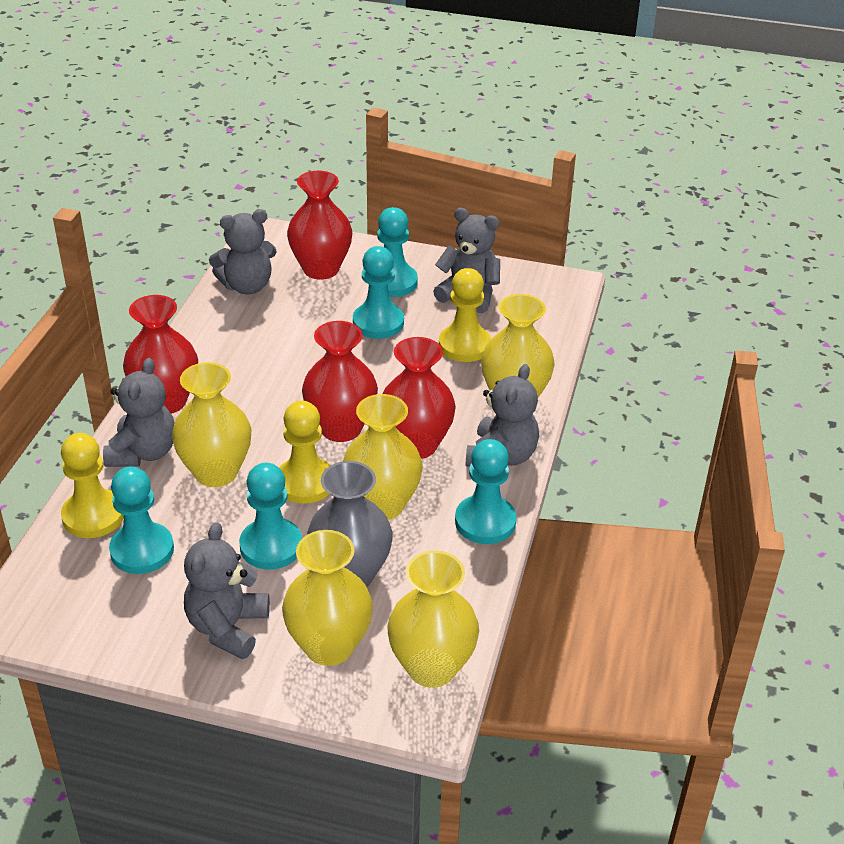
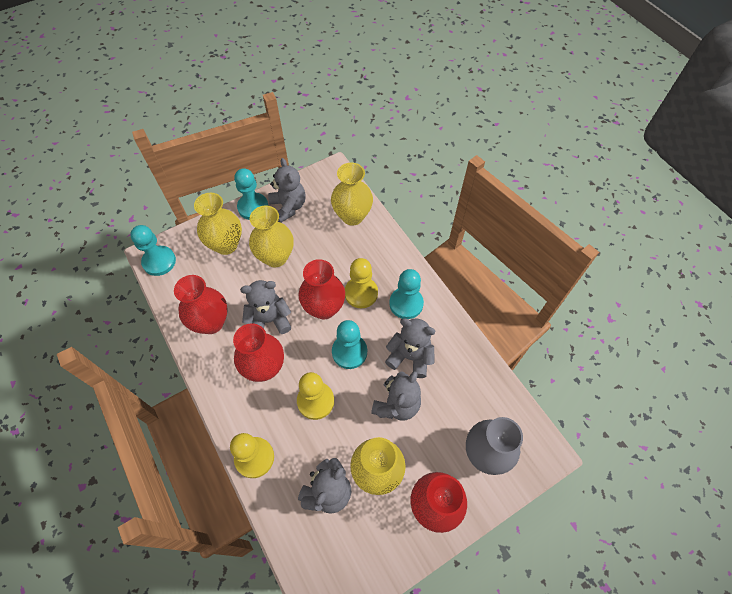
turquoise pawn: [109,466,174,574] [239,463,302,569] [353,246,404,339] [377,207,418,297] [455,439,516,544] = 5 -> [130,225,176,276] [234,168,269,220] [332,320,367,369] [389,269,424,319] = 4
yellow vase: [172,362,252,487] [282,530,373,666] [343,394,423,520] [387,550,479,688] [481,294,555,397] = 5 -> [194,193,242,255] [249,205,293,267] [331,163,373,226] [350,437,406,495] = 4

